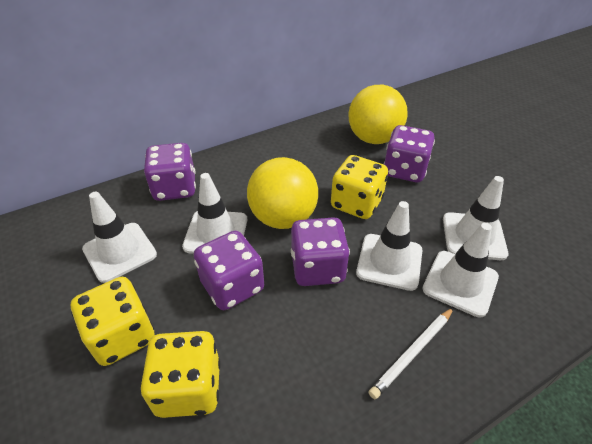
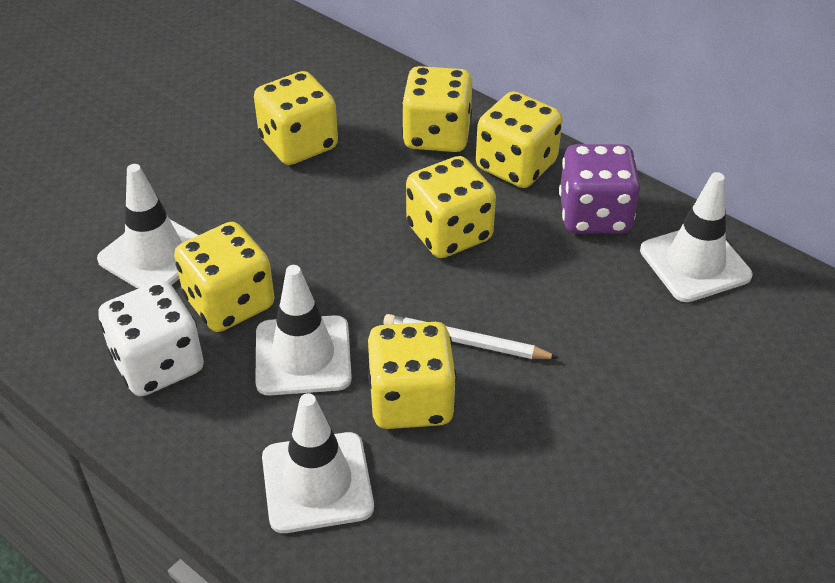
purple dice: [144,143,196,201] [194,231,264,310] [291,217,350,286] [384,125,435,182] = 4 -> [559,144,640,234] = 1
white dice: none = 0 -> [98,280,204,396] = 1
white traffic cone: [82,192,157,283] [182,173,247,254] [356,201,423,291] [422,223,499,317] [443,176,508,260] = 5 -> [97,164,198,289] [255,265,352,396] [262,393,374,533] [640,172,752,302] = 4
yellow ball: [247,157,318,229] [349,85,408,144] = 2 -> none = 0
yellow dice: [71,277,155,366] [140,331,221,418] [331,155,388,219] = 3 -> [174,222,275,332] [254,71,338,165] [368,322,457,429] [402,66,472,152] [406,156,496,258] [476,91,563,188] = 6

